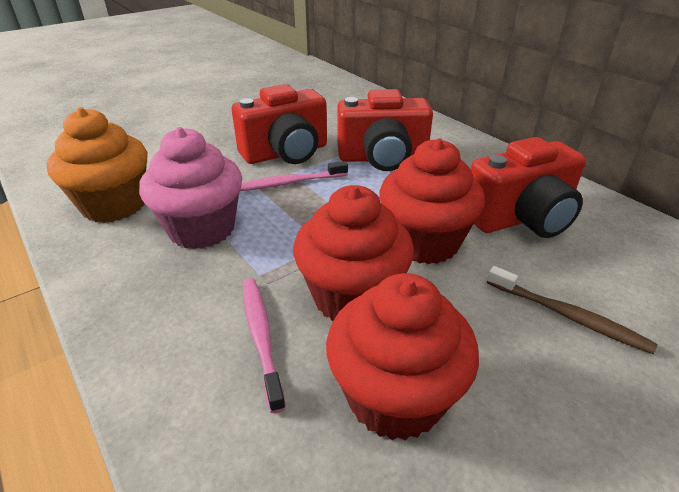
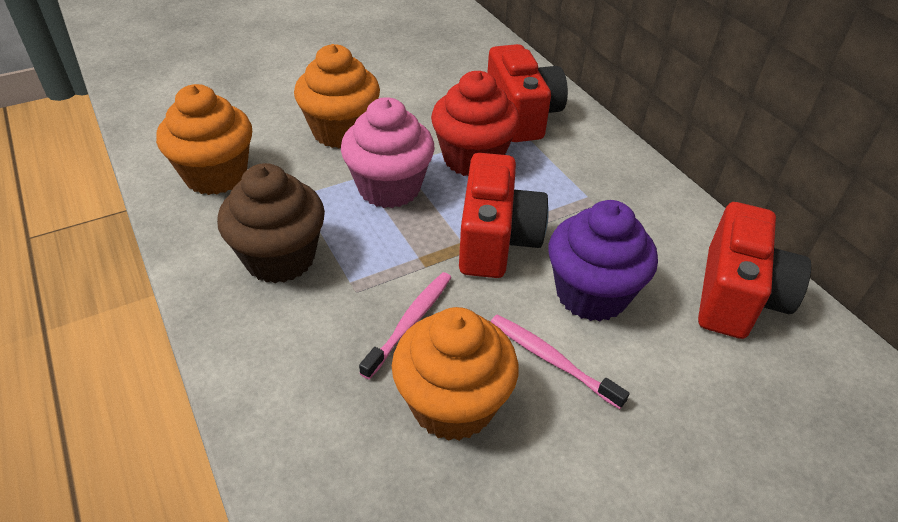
brown cupcake: none = 0 -> [217,163,325,283] = 1
brown toothbrush: [487,266,658,354] = 1 -> none = 0
orange cupcake: [47,107,147,223] = 1 -> [156,84,252,195] [294,44,380,148] [392,307,519,441] = 3
purple cupcake: none = 0 -> [549,200,658,321] = 1
red cupcake: [293,185,414,321] [326,273,479,440] [380,138,485,264] = 3 -> [431,71,520,176] = 1

